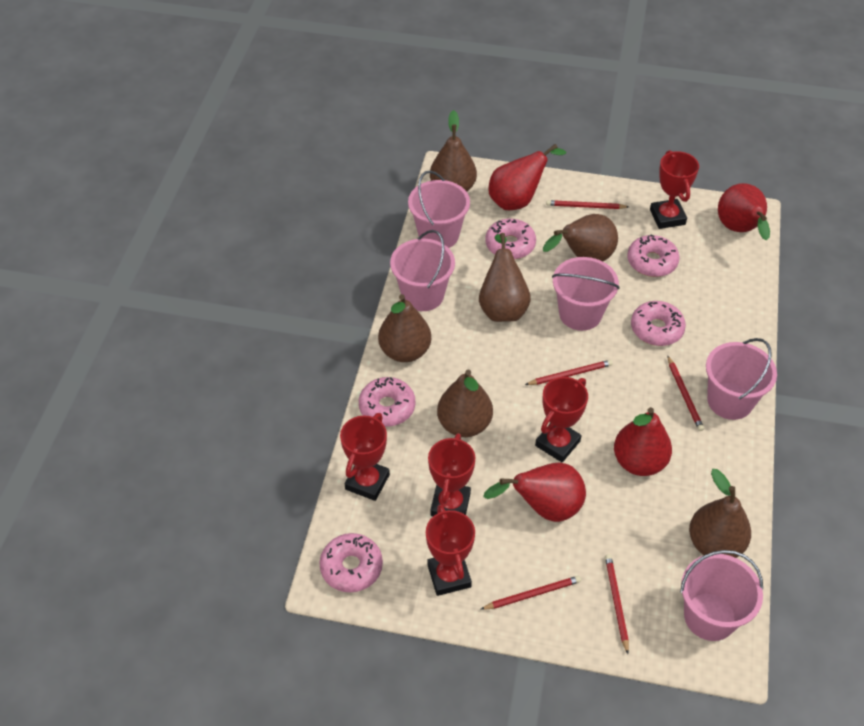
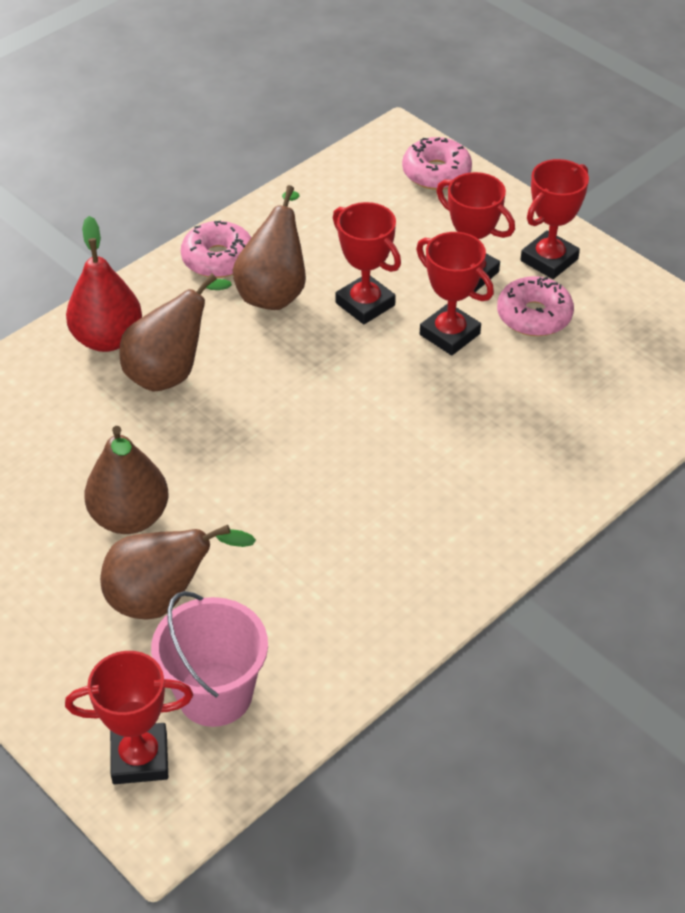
brown pear: [378,294,431,362] [430,110,477,192] [437,369,493,437] [479,233,531,322] [543,214,618,261] [689,469,751,558] = 6 -> [84,426,169,534] [100,525,256,620] [119,273,232,392] [233,185,306,310] = 4
pink bucket: [390,230,455,311] [408,171,470,248] [552,257,620,331] [680,550,763,641] [706,338,777,420] = 5 -> [151,591,268,727] = 1
pink donut: [319,533,383,593] [359,377,415,427] [485,219,536,259] [627,234,680,277] [631,301,686,346] = 5 -> [181,221,251,278] [402,137,472,190] [497,276,574,336] = 3
red pear: [483,462,586,522] [489,144,566,210] [614,407,672,476] [718,183,770,240] = 4 -> [66,216,142,352] = 1
red pencil: [480,576,581,610] [525,360,613,385] [546,200,629,209] [605,554,629,654] [668,356,704,431] = 5 -> none = 0

